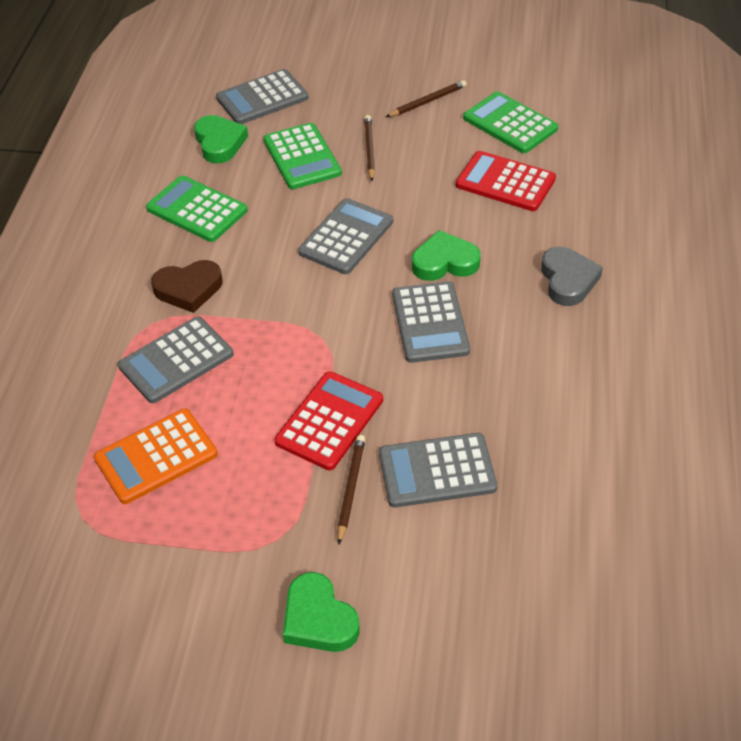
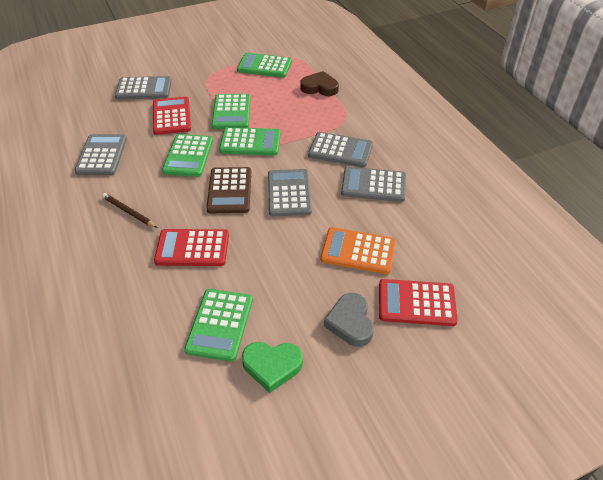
brown calculator: none = 0 -> [206,167,251,214] = 1
brown pencil: [337,435,365,544] [364,115,375,181] [386,80,467,117] = 3 -> [102,193,157,228] = 1
green calculator: [146,175,247,242] [263,123,342,189] [463,91,558,153] = 3 -> [162,134,213,177] [184,289,253,362] [212,94,250,129] [219,127,281,156] [237,53,292,78] = 5
green heart: [194,115,248,163] [283,572,360,652] [412,230,481,281] = 3 -> [242,342,303,393] = 1
red calculator: [275,371,383,470] [456,151,556,211] = 2 -> [153,97,191,135] [154,229,229,266] [379,279,458,326] = 3

